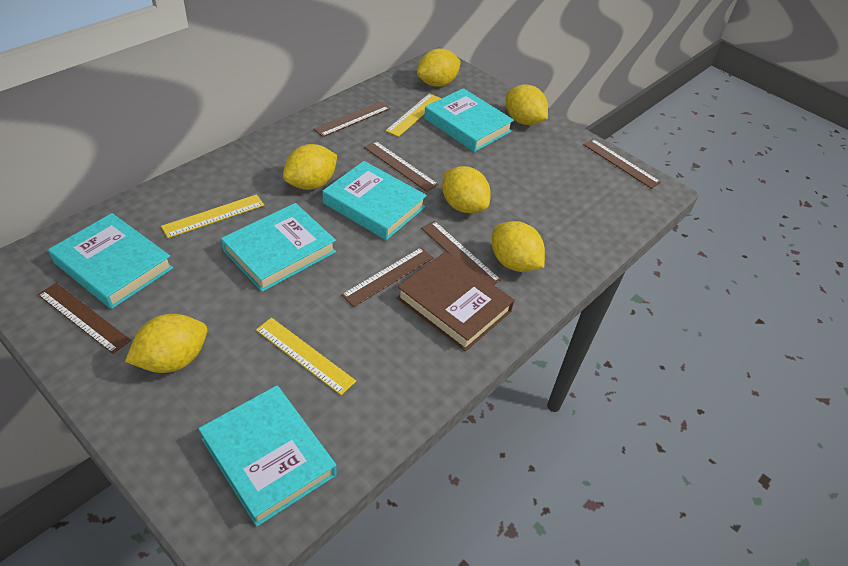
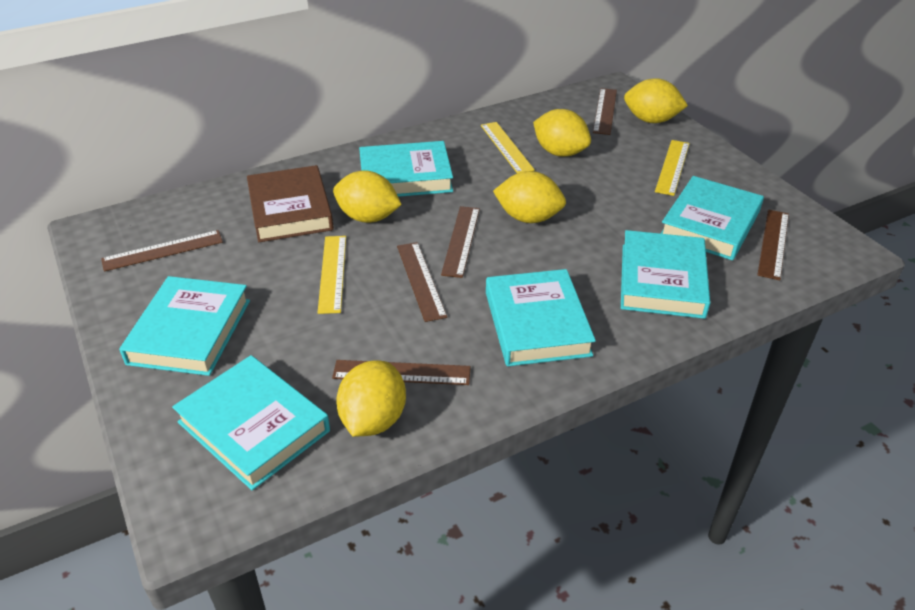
turquoise book: [48,213,173,309] [198,385,336,527] [221,203,336,292] [323,161,427,240] [424,88,514,152] = 5 -> [119,276,250,376] [172,355,330,490] [359,141,453,197] [486,269,596,366] [621,230,710,319] [660,176,764,260] = 6
yellow lemon: [125,314,207,373] [283,144,337,190] [417,48,461,87] [442,166,490,213] [492,221,545,272] [506,84,548,125] = 6 -> [333,170,402,223] [336,360,406,437] [493,171,566,223] [533,109,591,157] [624,78,688,123] = 5

